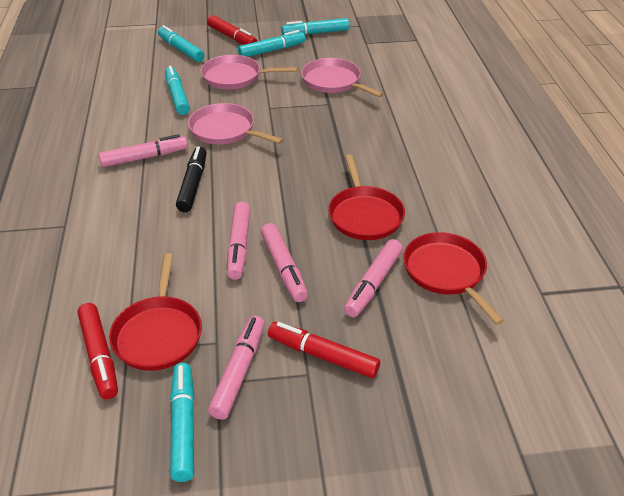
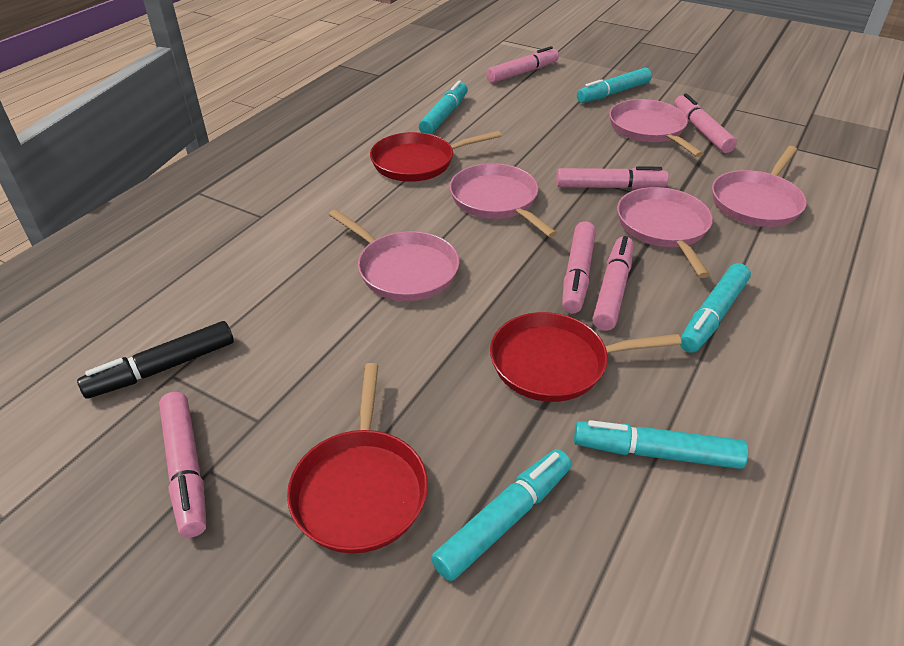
pink marker: [98,134,188,167] [208,316,265,420] [227,202,250,280] [261,223,308,302] [344,239,403,317] = 5 -> [159,392,207,537] [486,46,559,83] [556,166,669,189] [562,221,596,313] [592,236,633,331] [674,94,737,153] = 6
pink pan: [188,103,284,144] [200,55,297,89] [301,58,384,97] = 3 -> [329,209,460,301] [449,163,557,237] [609,99,704,157] [617,187,713,278] [712,146,807,227] = 5
red marker: [77,303,118,399] [207,15,257,45] [268,322,380,378] = 3 -> none = 0

